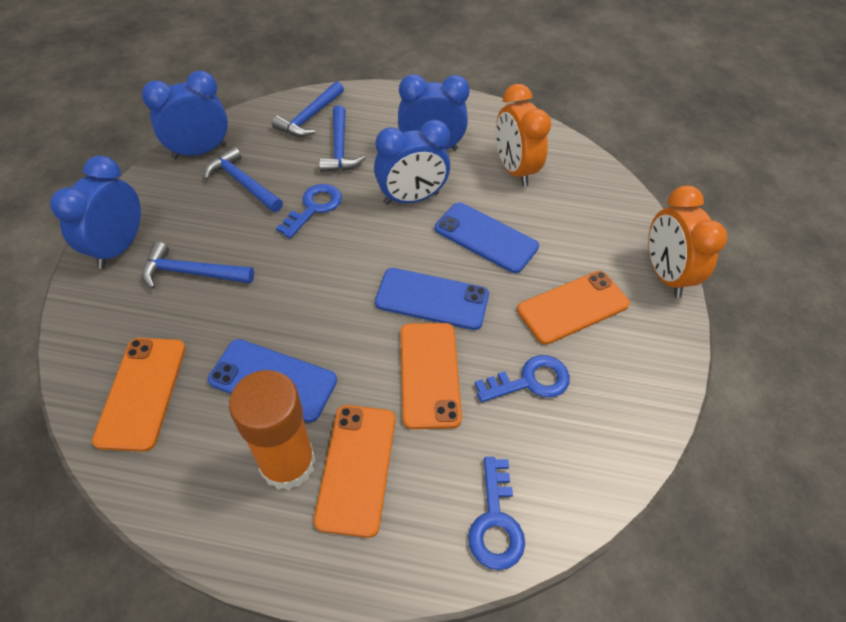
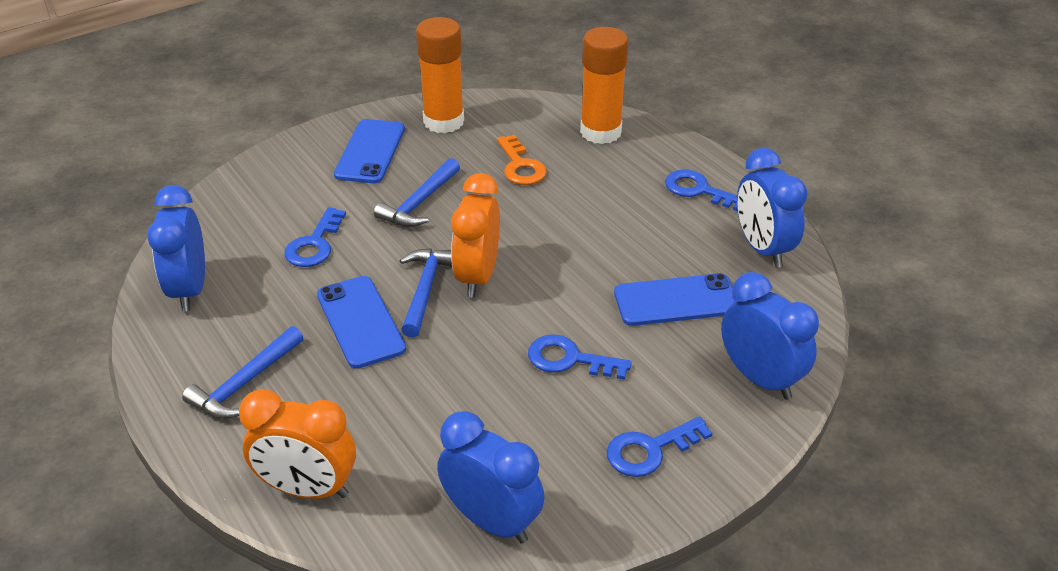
blue hammer: [142,242,254,289] [204,147,283,212] [272,81,344,137] [319,105,365,172] = 4 -> [182,326,303,419] [374,158,460,227] [399,248,452,338] = 3
blue key: [276,184,342,238] [468,457,525,570] [475,355,570,402] = 3 -> [284,207,346,267] [528,334,632,380] [607,416,712,477] [665,169,738,211] = 4
orange glue stick: [229,370,316,490] = 1 -> [416,17,464,133] [580,27,628,144] = 2
orange key: none = 0 -> [497,135,547,185] = 1
orange phone: [92,338,186,452] [314,405,395,538] [401,323,462,429] [517,271,630,345] = 4 -> none = 0

